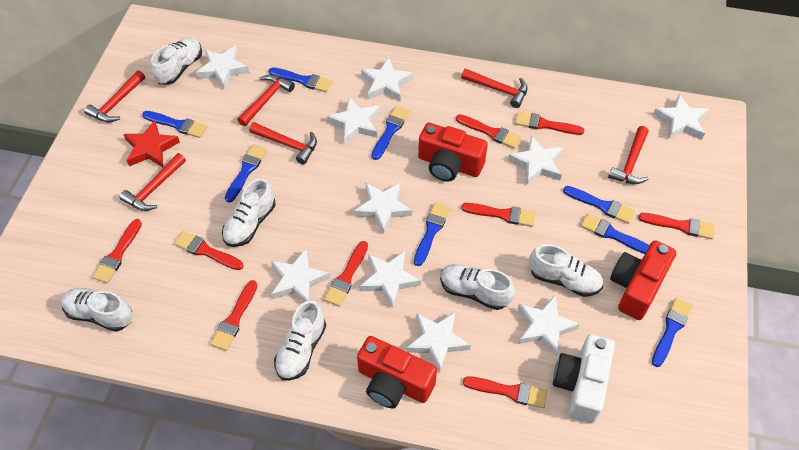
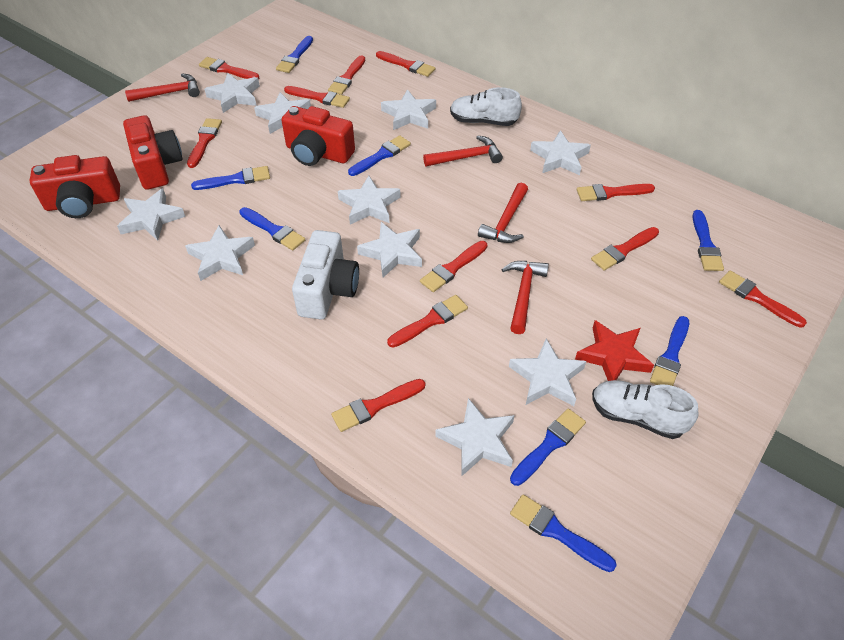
red brush: [92,219,142,283] [174,231,243,270] [210,280,257,351] [324,241,368,307] [456,114,521,149] [461,203,536,227] [463,376,547,408] [515,111,584,135] [638,213,715,239] = 9 -> [187,118,222,168] [199,57,259,79] [284,86,350,108] [328,55,365,95] [331,379,425,432] [376,51,435,77] [387,295,468,348] [420,241,487,292] [577,184,655,201] [591,227,659,271] [719,270,807,328] = 11
red hammer: [84,70,145,123] [120,153,186,211] [237,74,295,126] [249,122,317,165] [461,68,528,108] [608,126,649,184] = 6 -> [125,74,200,102] [423,135,503,166] [478,183,528,243] [501,261,549,334] = 4
white shoe: [61,288,133,332] [151,37,202,85] [222,178,276,247] [274,300,326,381] [440,264,515,310] [529,244,603,297] = 6 -> [450,87,522,126] [592,380,699,439] = 2

